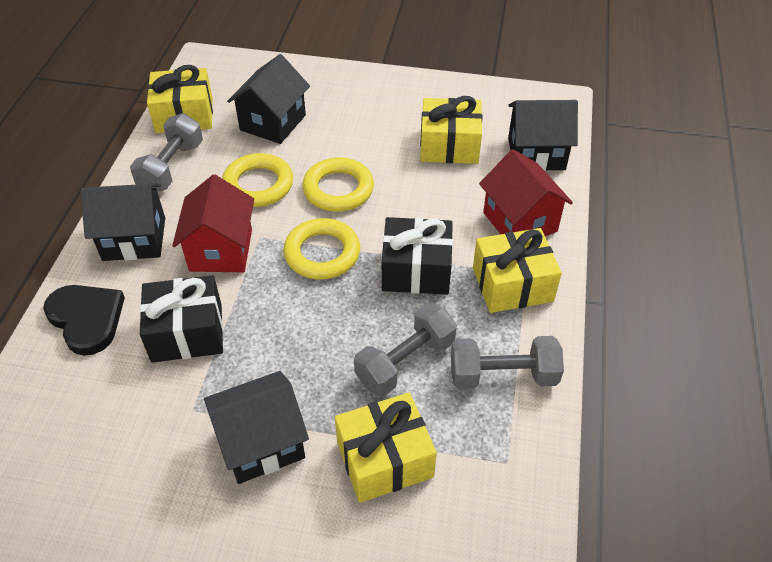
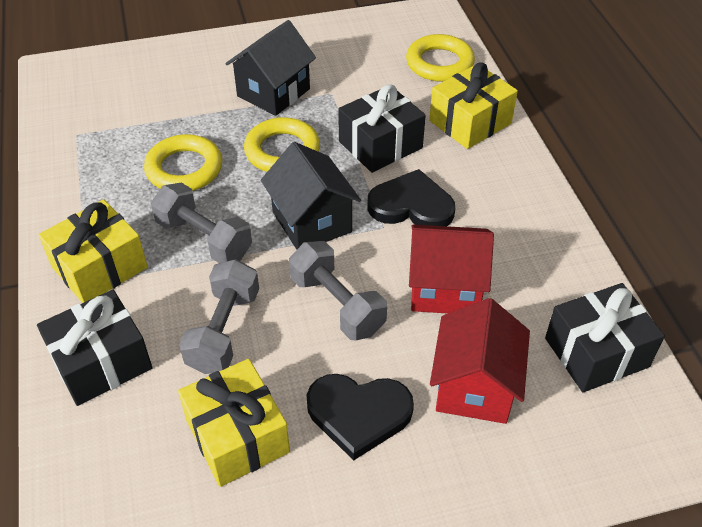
black gift: [140,275,223,363] [382,217,453,295] = 2 -> [37,290,152,406] [338,84,426,173] [545,283,665,392] = 3
black heart: [43,285,125,356] = 1 -> [307,374,414,461] [367,169,455,226] = 2
black house: [80,183,165,261] [204,371,309,484] [227,54,310,144] [508,100,578,171] = 4 -> [226,20,316,116] [261,142,361,250] = 2
yellow gift: [147,65,213,133] [335,392,437,503] [420,96,483,164] [473,228,562,313] = 4 -> [39,199,148,303] [178,359,290,487] [429,62,518,149] = 3

